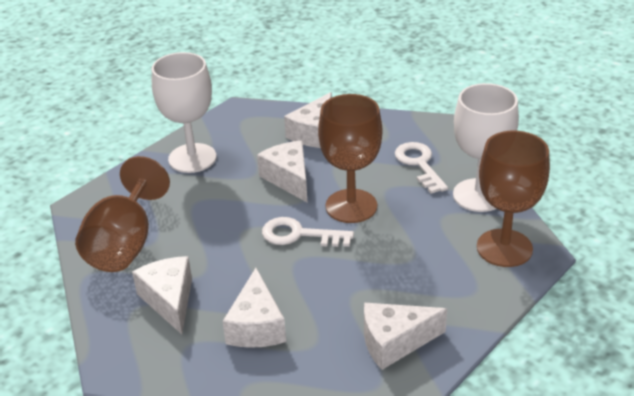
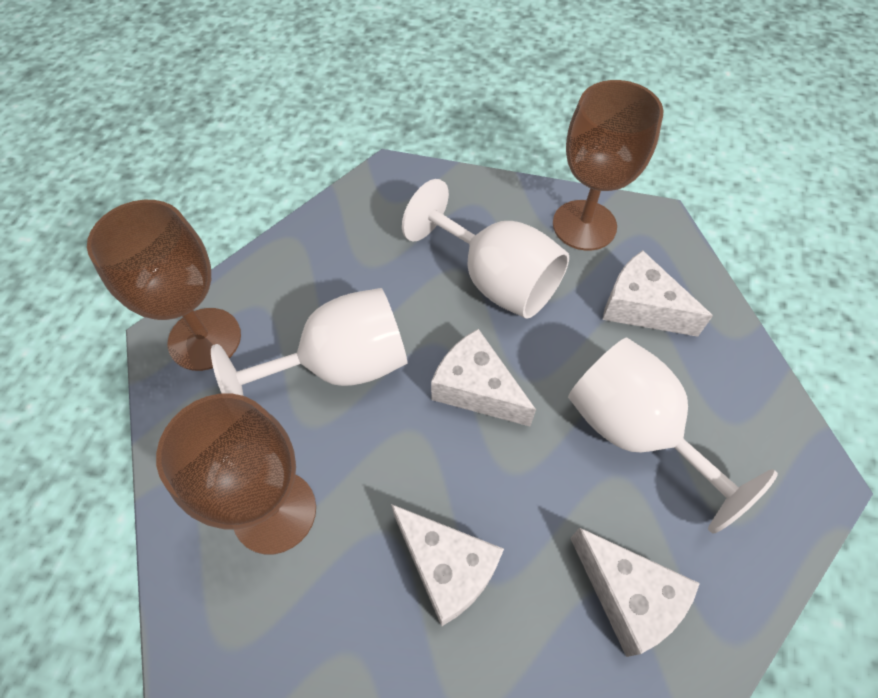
white cheese: [132,256,192,334] [223,268,286,348] [257,141,307,202] [284,92,332,148] [364,303,447,370] = 5 -> [391,504,504,627] [431,329,536,426] [570,527,700,657] [602,250,713,337] = 4
white goblet: [152,52,216,173] [453,83,519,212] = 2 -> [211,288,407,396] [402,179,569,319] [568,338,778,534] = 3
white key: [262,217,354,247] [395,142,448,194] = 2 -> none = 0

